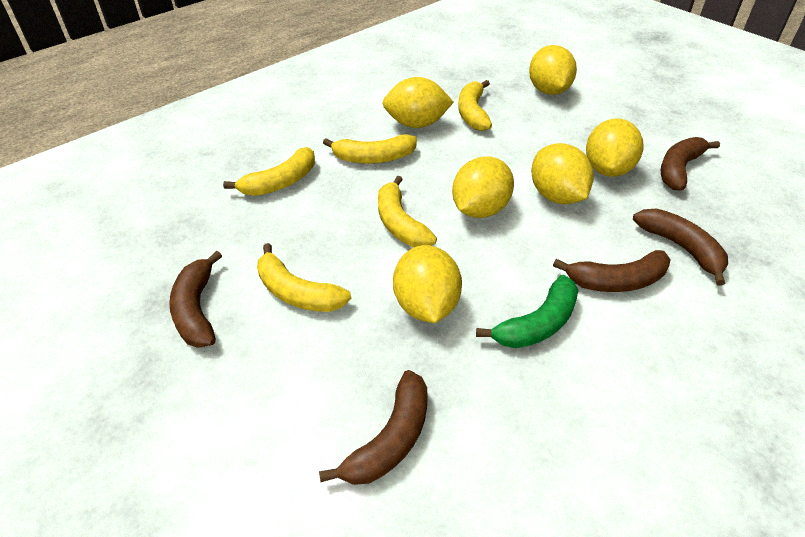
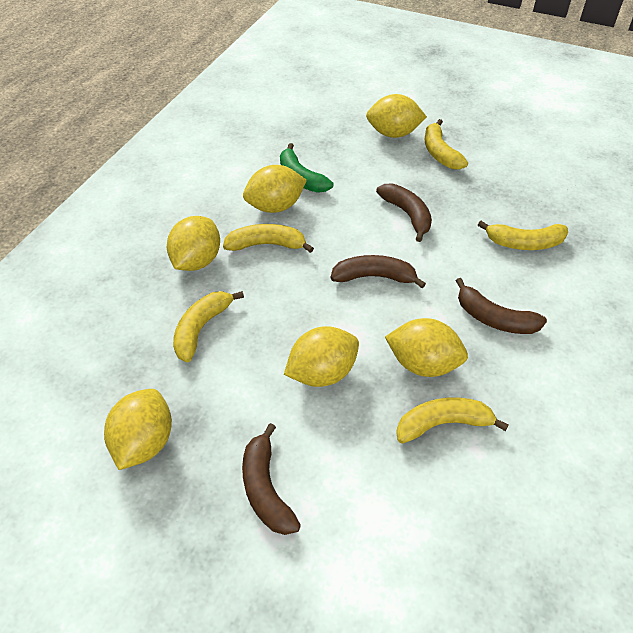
brown banana: [169,251,222,348] [319,370,427,485] [553,250,671,292] [633,209,728,286] [661,137,720,190] = 5 -> [242,423,301,535] [331,255,426,288] [376,183,432,242] [456,278,547,334] = 4

